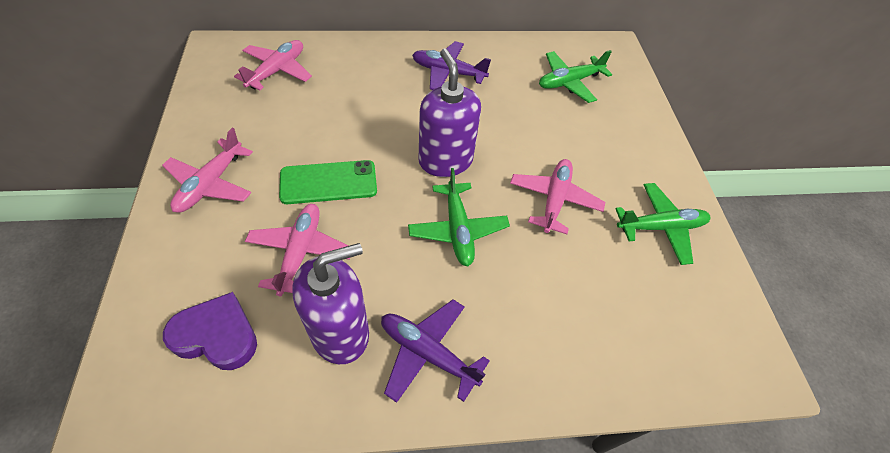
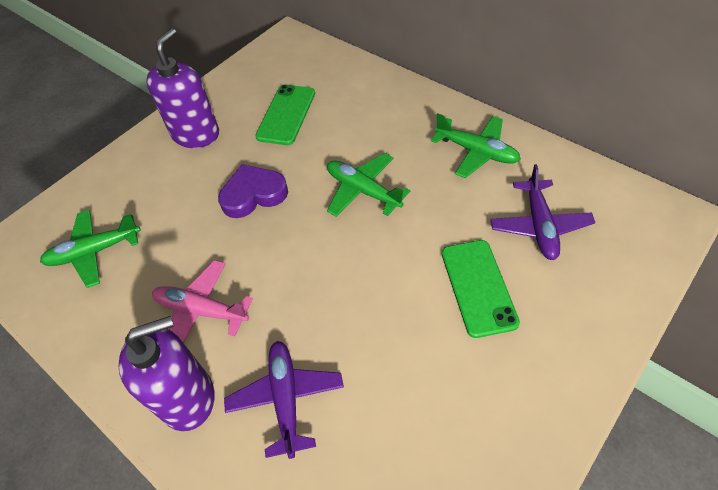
green phone: [279,160,377,204] = 1 -> [255,84,315,145] [442,240,520,338] = 2
pink plane: [162,128,253,213] [234,40,312,90] [245,204,350,296] [510,159,605,234] = 4 -> [152,260,253,343] = 1

